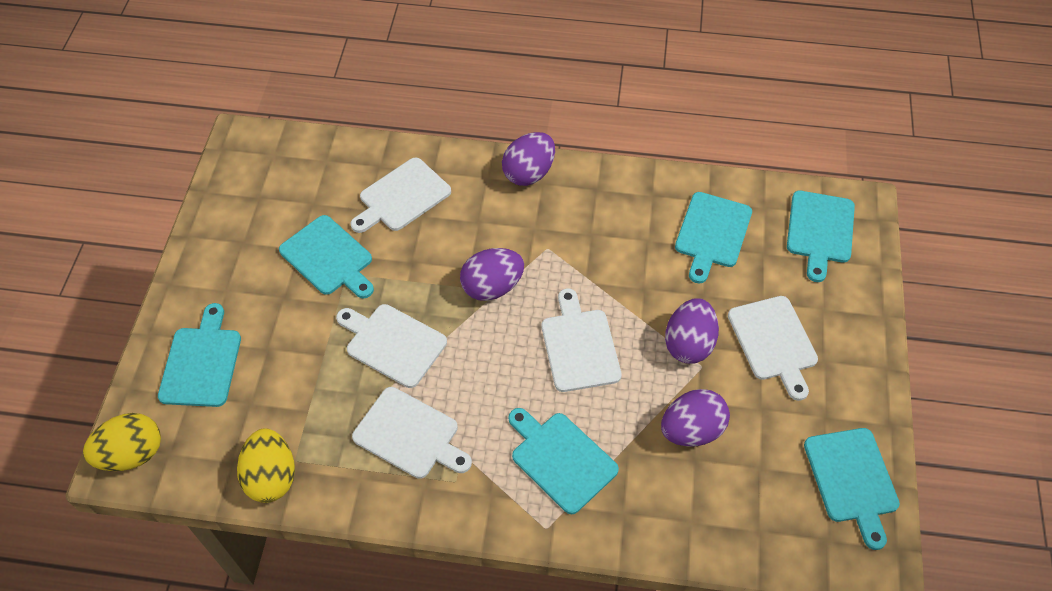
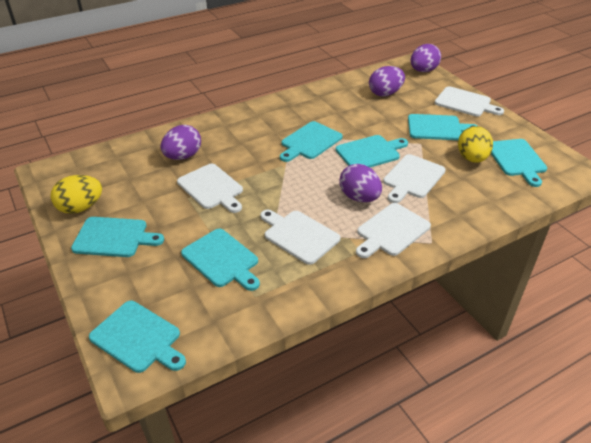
turquoise cutting board: [158,303,241,407] [279,215,374,298] [508,408,619,514] [675,192,752,284] [787,191,855,282] [804,428,900,550] = 6 -> [71,217,164,257] [89,301,186,373] [181,229,260,291] [280,121,343,162] [336,135,408,168] [408,114,477,140] [491,139,547,187] = 7

